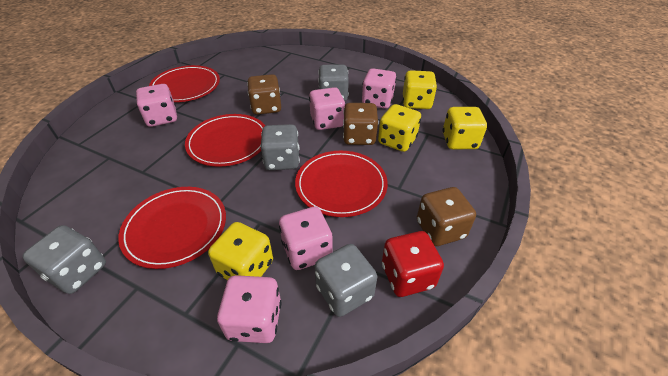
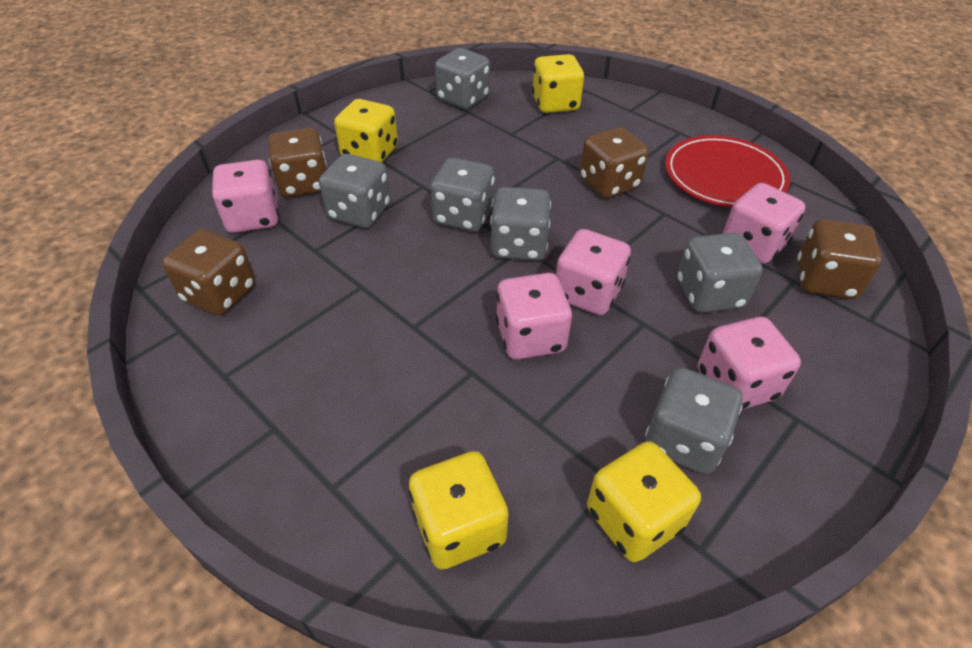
brown dice: [247,74,281,115] [343,103,379,145] [417,187,476,246] = 3 -> [162,229,255,316] [268,128,327,197] [580,127,649,198] [797,219,882,299] = 4
grey dice: [22,225,106,294] [261,124,300,170] [315,244,377,317] [318,64,349,101] = 4 -> [319,154,390,228] [430,158,495,232] [435,48,490,109] [490,187,551,261] [645,367,743,474] [677,233,763,313] = 6
red dice: [382,231,444,297] = 1 -> none = 0
red plate: [118,187,226,269] [149,65,220,102] [185,114,265,167] [295,151,388,217] = 4 -> [665,135,790,208] = 1

